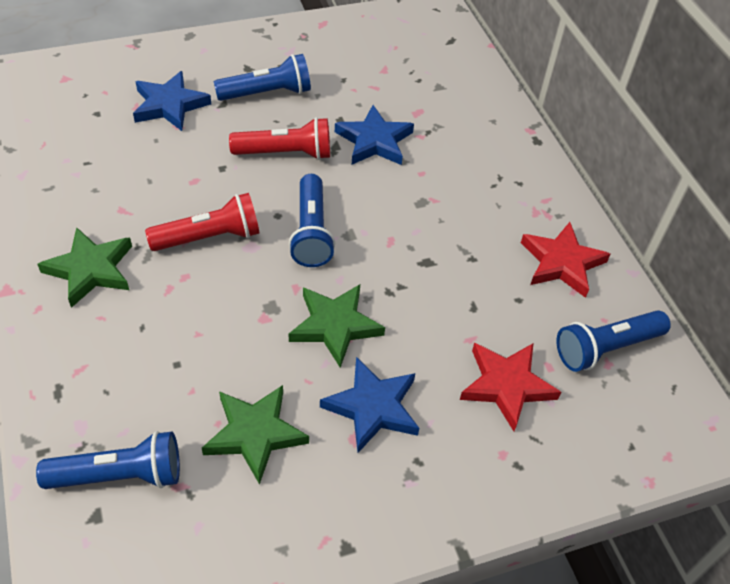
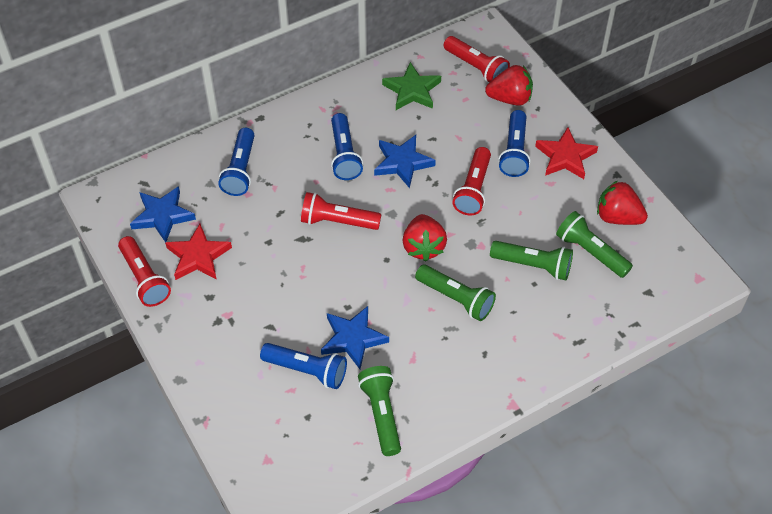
green flashlight: none = 0 -> [358,366,401,456] [415,265,496,321] [490,241,573,280] [556,211,633,278] = 4
green star: [37,227,132,308] [202,385,309,485] [289,284,385,368] = 3 -> [382,62,441,110] = 1
red flashlight: [145,193,260,251] [229,117,330,160] = 2 -> [118,236,171,307] [301,192,381,230] [444,36,510,83] [453,147,491,216] = 4
red strawberry: none = 0 -> [403,214,447,261] [485,65,533,106] [597,181,648,225] = 3

